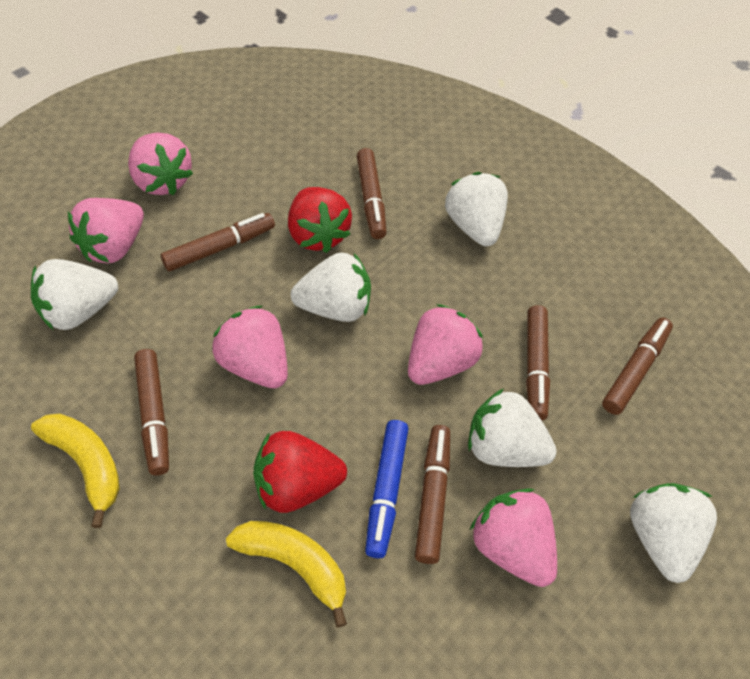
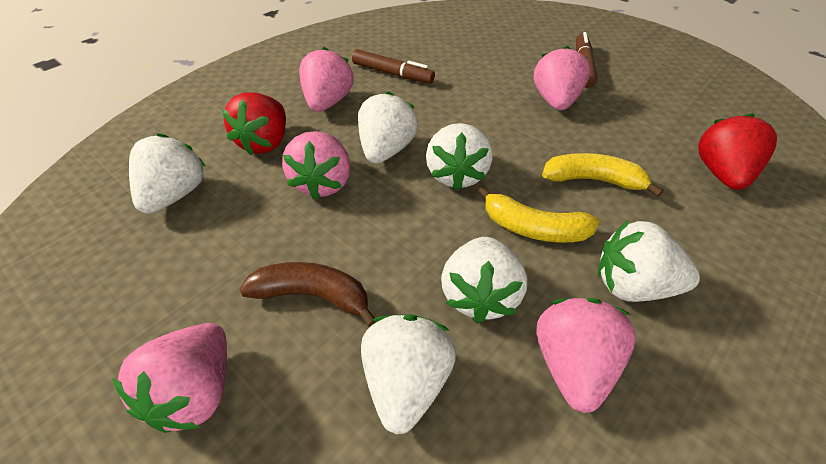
blue marker: [365,420,409,558] = 1 -> none = 0
brown banana: none = 0 -> [239,262,376,327] = 1
brown marker: [134,349,169,475] [161,213,275,271] [357,148,387,239] [415,425,450,564] [526,305,550,421] [602,318,673,415] = 6 -> [352,49,435,84] [576,32,598,88] = 2
white strawberry: [31,259,118,330] [291,252,371,322] [445,172,508,246] [468,389,557,467] [630,483,717,583] = 5 -> [129,133,206,214] [358,91,418,164] [361,314,456,434] [426,123,493,190] [441,237,527,323] [598,220,700,302] = 6

